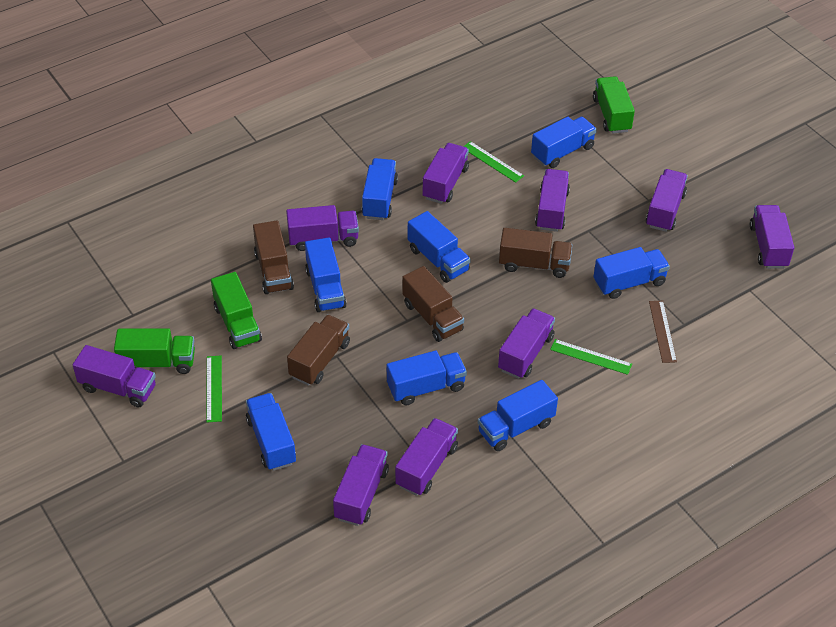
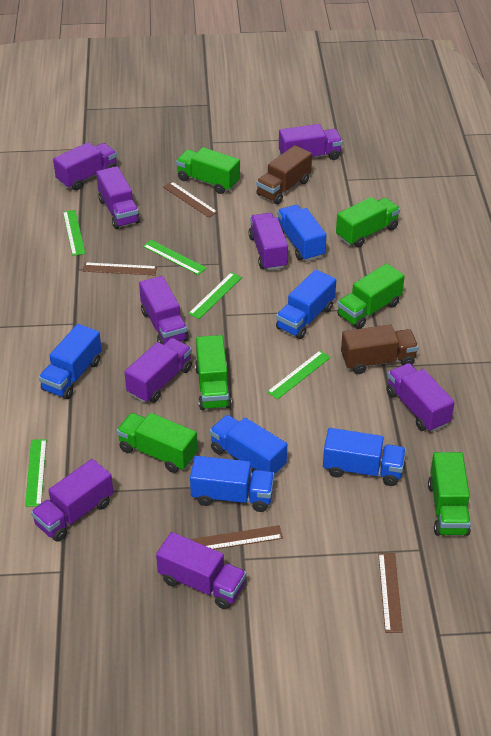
blue truck: [246,393,296,471] [305,237,347,312] [362,158,398,220] [387,351,467,405] [408,211,471,283] [478,380,558,451] [531,117,597,168] [593,247,670,299] = 8 -> [39,324,102,399] [190,456,274,512] [210,415,287,477] [276,270,336,339] [277,205,326,261] [323,428,406,486] = 6
brown ruler: [649,301,677,363] = 1 -> [83,262,157,275] [163,182,218,218] [191,525,283,549] [378,553,403,633] = 4
brown truck: [253,220,294,294] [287,315,350,386] [402,266,464,342] [499,228,572,278] = 4 -> [256,145,312,204] [341,324,419,374] = 2
green ruler: [207,356,222,423] [463,141,524,183] [550,339,632,375] = 3 -> [25,439,47,507] [63,210,85,256] [143,240,207,275] [188,272,242,319] [267,351,331,399] = 5
green truck: [114,328,195,374] [211,272,262,349] [593,76,635,134] = 3 -> [117,413,198,473] [176,147,240,194] [195,335,232,410] [336,197,400,248] [337,263,405,329] [428,452,471,536] = 6

